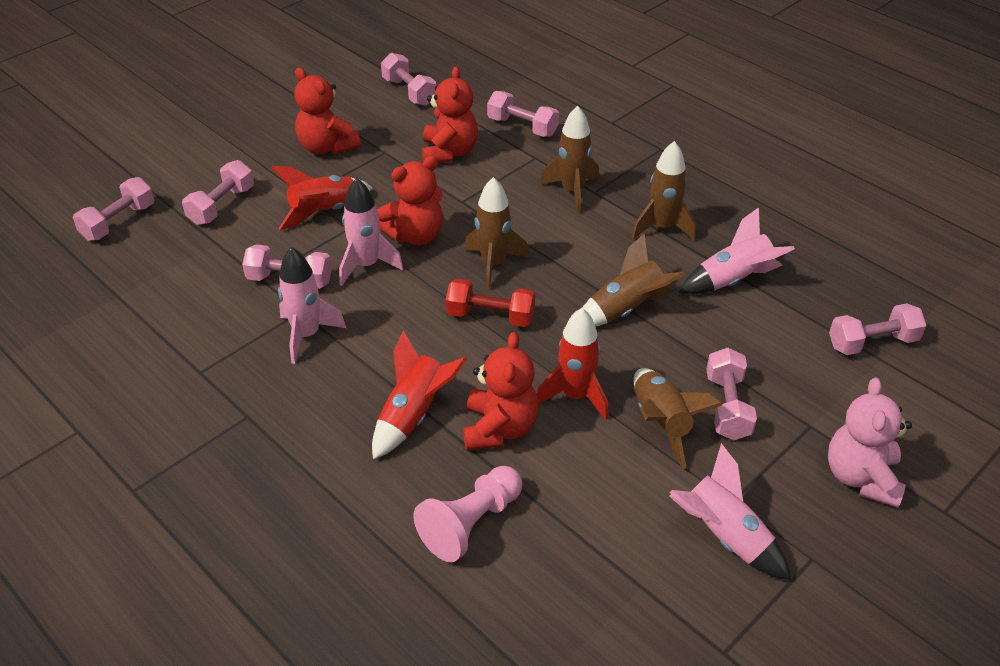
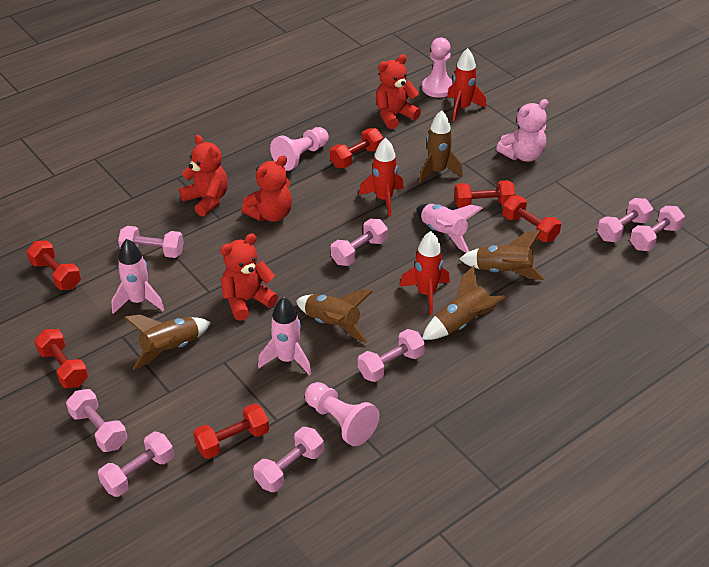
pink dumbbell: [73,177,154,241] [182,160,254,225] [242,244,332,289] [381,53,436,106] [487,91,559,137] [706,348,757,440] [829,303,926,355] = 7 -> [66,389,127,452] [98,432,174,497] [118,226,184,258] [253,427,324,492] [331,219,388,266] [358,329,425,382] [597,198,653,242] [630,206,685,251] = 8
pink pawn: [413,466,522,562] = 1 -> [270,127,329,171] [305,382,379,446] [422,38,454,98] = 3
pink rocket: [278,247,346,364] [339,178,404,286] [669,443,791,580] [680,207,795,294] = 4 -> [111,239,164,314] [258,297,311,376] [417,204,483,253] = 3
red dumbbell: [446,278,535,327] = 1 -> [27,240,81,290] [34,329,88,388] [193,404,269,459] [330,128,383,168] [454,180,515,208] [502,195,561,242] = 6

